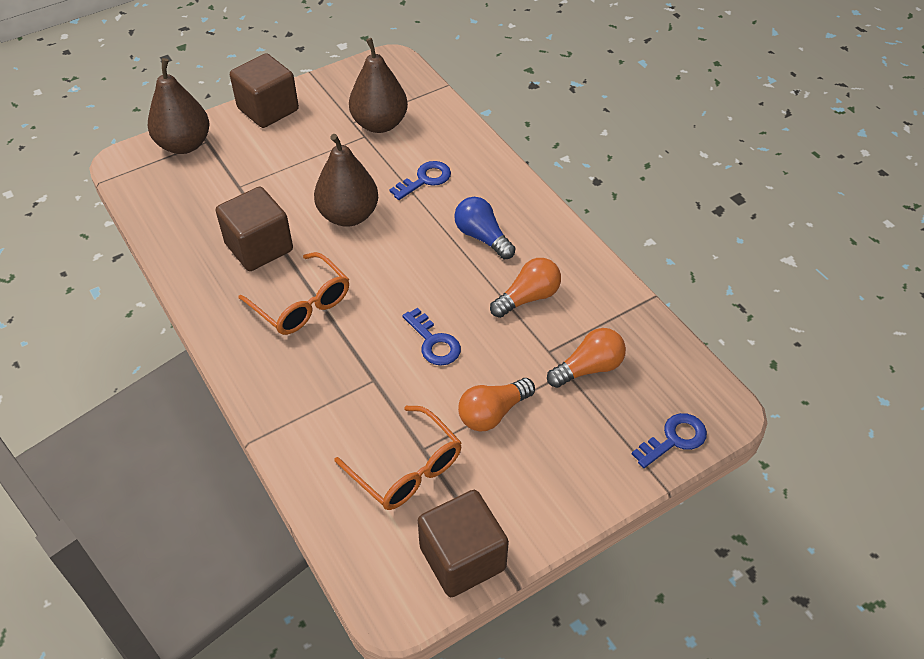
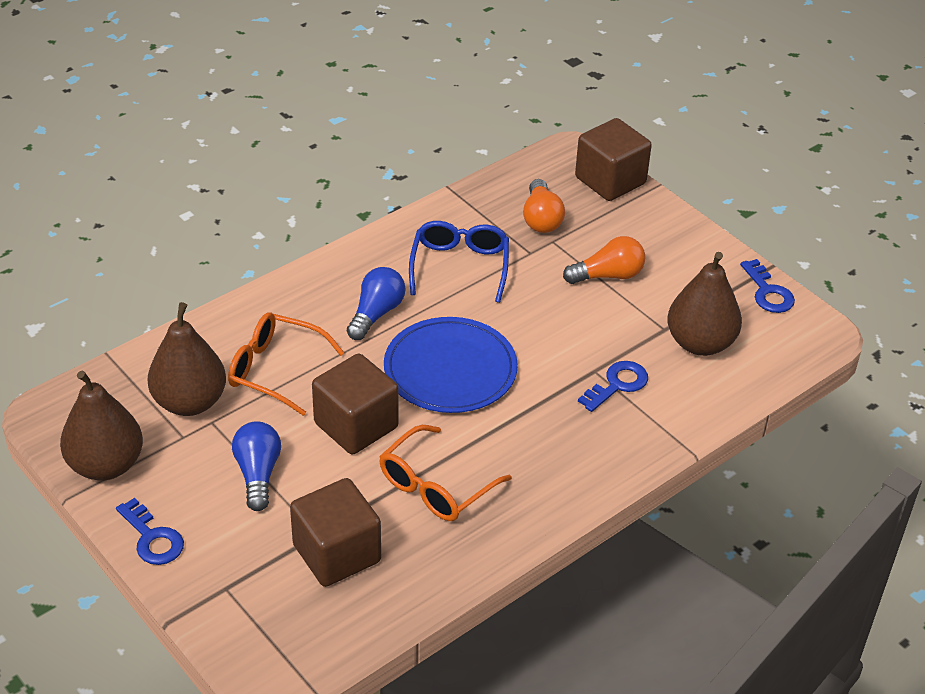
blue glasses: none = 0 -> [409,221,509,303] = 1
blue light bulb: [454,197,515,259] = 1 -> [232,421,281,511] [347,267,405,340] = 2
blue plate: none = 0 -> [384,317,518,413] = 1
orange light bulb: [458,378,535,431] [490,258,561,318] [547,328,626,388] = 3 -> [523,179,565,233] [563,236,645,284] = 2

